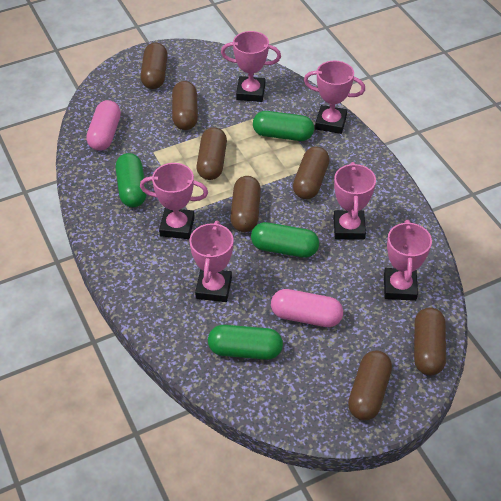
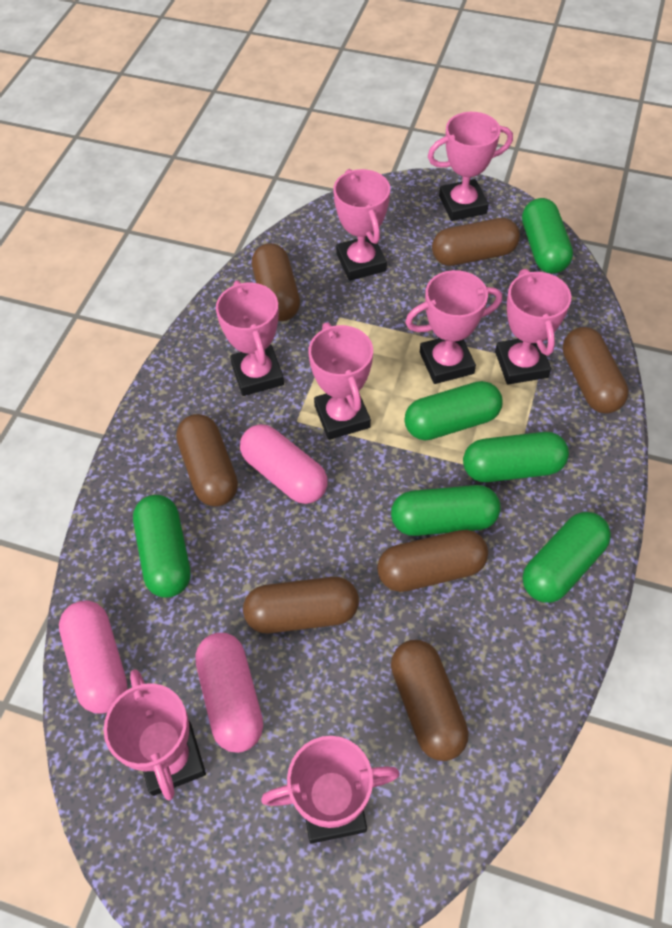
green capsule: [116,153,146,207] [208,325,283,360] [251,222,319,258] [253,111,314,141] = 4 -> [133,495,190,598] [391,485,501,536] [405,381,503,440] [463,432,569,482] [522,198,573,273] [523,512,611,603] = 6
pink capsule: [86,100,121,151] [271,289,343,327] = 2 -> [59,600,127,713] [195,633,263,753] [240,424,328,504] = 3
pink trophy: [140,163,208,239] [189,221,234,302] [221,31,281,102] [304,61,365,134] [334,162,376,240] [384,220,432,301] = 6 -> [104,669,206,800] [216,280,284,396] [261,736,400,843] [308,322,373,440] [333,169,390,281] [405,270,502,384] [427,112,513,221] [495,269,571,384] = 8

